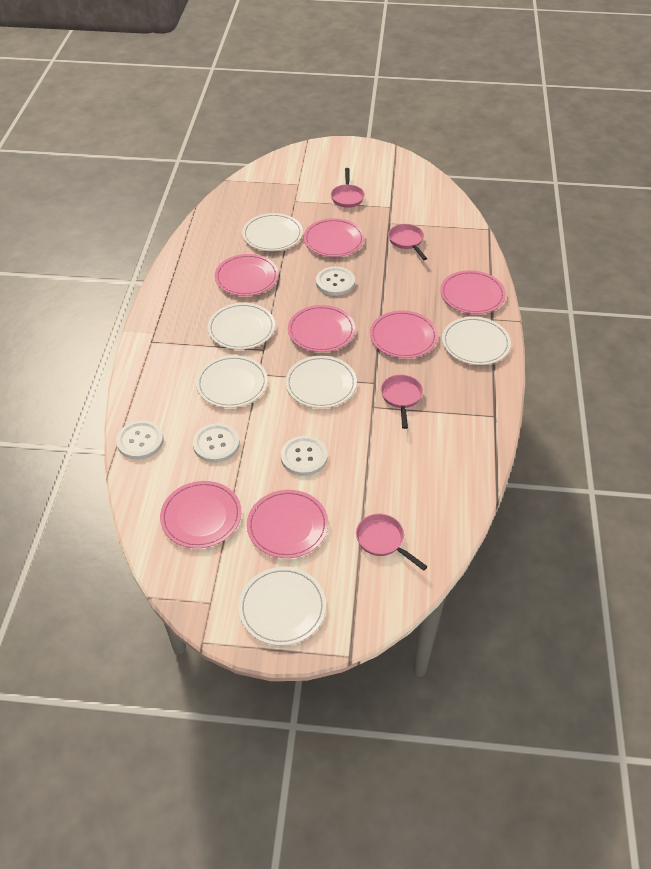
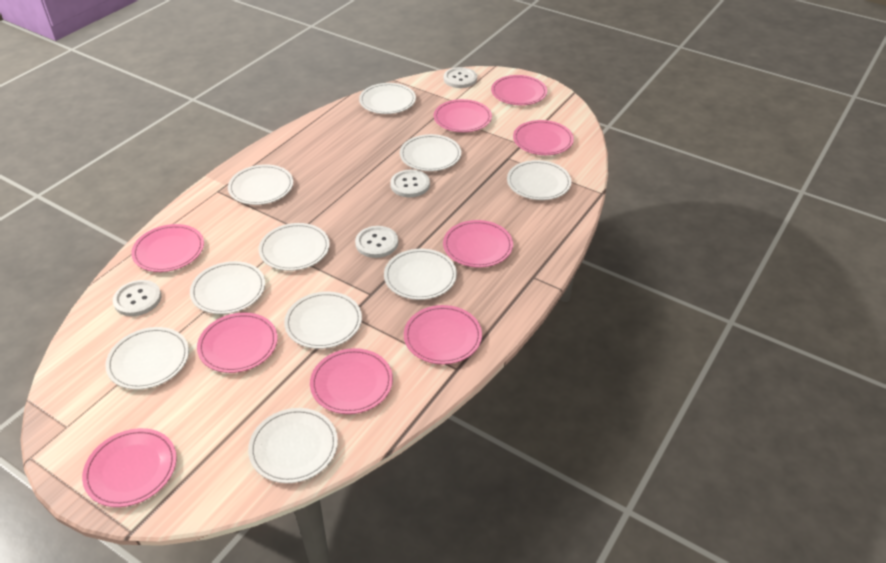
pink pan: [331,168,365,208] [356,514,428,571] [381,374,423,429] [388,224,427,260] = 4 -> none = 0
pink plate: [160,481,242,548] [215,254,278,296] [247,490,328,558] [288,305,355,352] [304,218,365,257] [370,310,438,358] [440,270,506,314] = 7 -> [82,428,177,507] [131,224,204,272] [197,313,278,373] [310,348,393,414] [404,305,482,364] [434,99,492,132] [443,220,513,268] [491,75,547,105] [513,120,574,155] = 9
white plate: [196,355,268,408] [208,303,275,350] [239,567,326,646] [242,213,303,251] [285,356,357,408] [442,317,511,365] = 6 -> [105,327,189,390] [190,261,265,314] [228,164,293,205] [248,408,338,483] [258,223,330,271] [284,291,362,349] [359,83,416,114] [384,249,457,300] [400,134,461,171] [507,160,571,200] = 10

